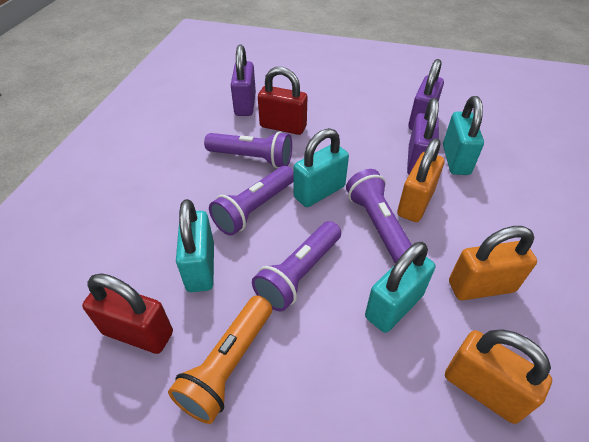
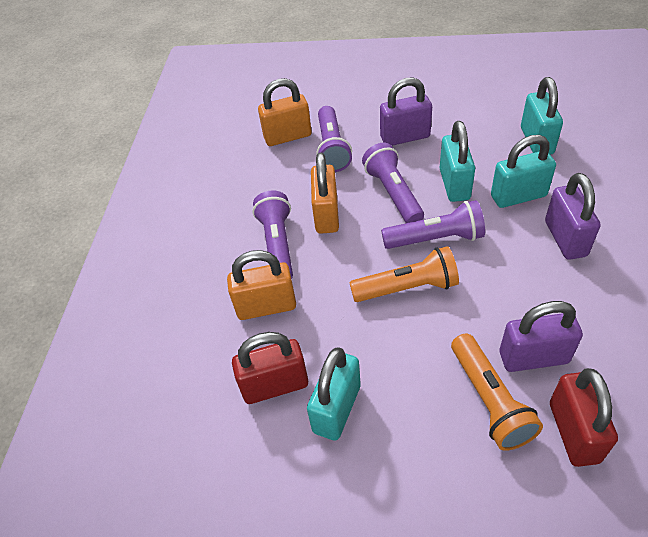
orange flashlight: [168,295,272,424] = 1 -> [349,246,459,302] [451,333,543,451] = 2

